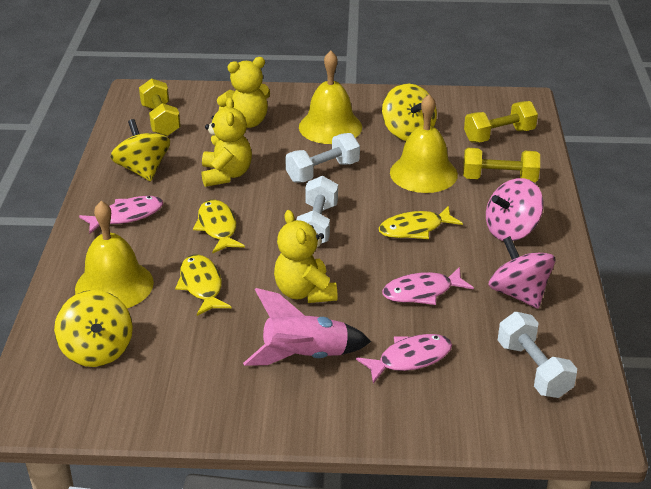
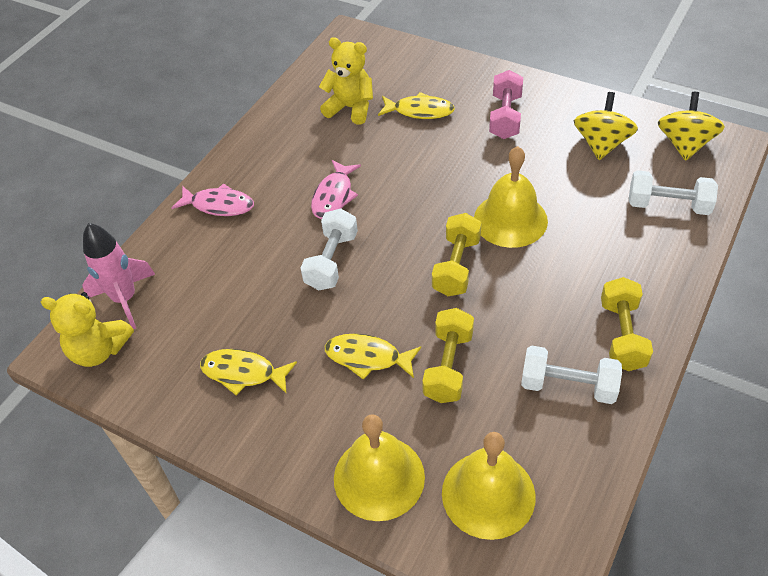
pink dumbbell: none = 0 -> [489,70,523,139] = 1
pink fish: [79,196,163,234] [356,334,452,384] [382,267,474,305] = 3 -> [171,183,254,216] [311,160,361,219] = 2
pink spinning top: [486,178,544,241] [488,236,555,309] = 2 -> none = 0
yellow spinning top: [54,290,133,367] [111,119,170,181] [382,84,437,141] = 3 -> [574,92,638,160] [658,92,725,161] = 2
yellow teddy bear: [202,97,252,187] [217,57,270,128] [274,210,338,303] = 3 -> [40,292,134,367] [319,37,373,125] = 2

